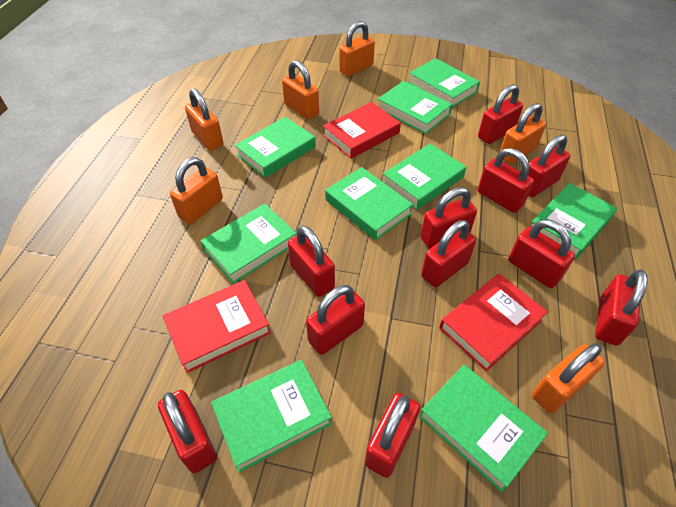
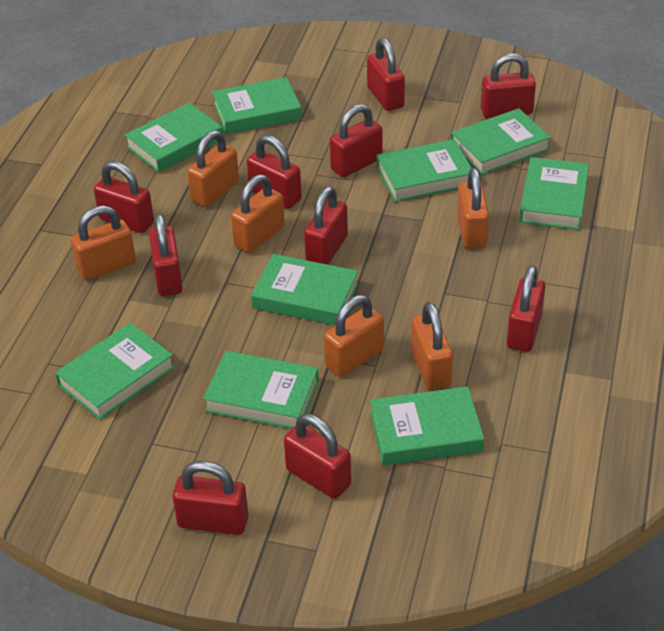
red book: [162,280,271,373] [323,102,401,159] [439,274,548,371] = 3 -> none = 0
red padlock: [158,390,217,473] [288,226,335,297] [306,285,365,355] [365,393,420,478] [420,187,477,249] [421,220,476,287] [478,84,523,144] [478,148,534,213] [509,219,575,288] [528,135,570,197] [595,269,648,345] = 11 -> [94,161,154,233] [149,213,183,296] [172,461,249,535] [247,135,302,209] [284,414,351,499] [304,186,348,265] [330,104,383,177] [367,38,405,111] [481,53,536,118] [507,266,545,352] = 10

